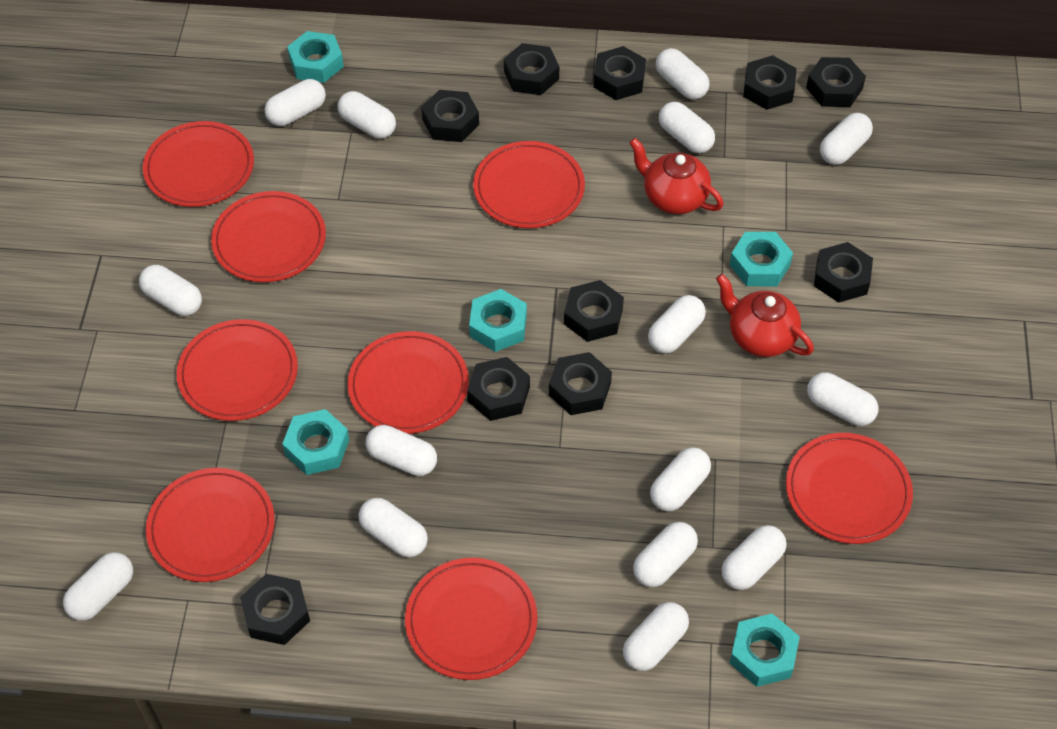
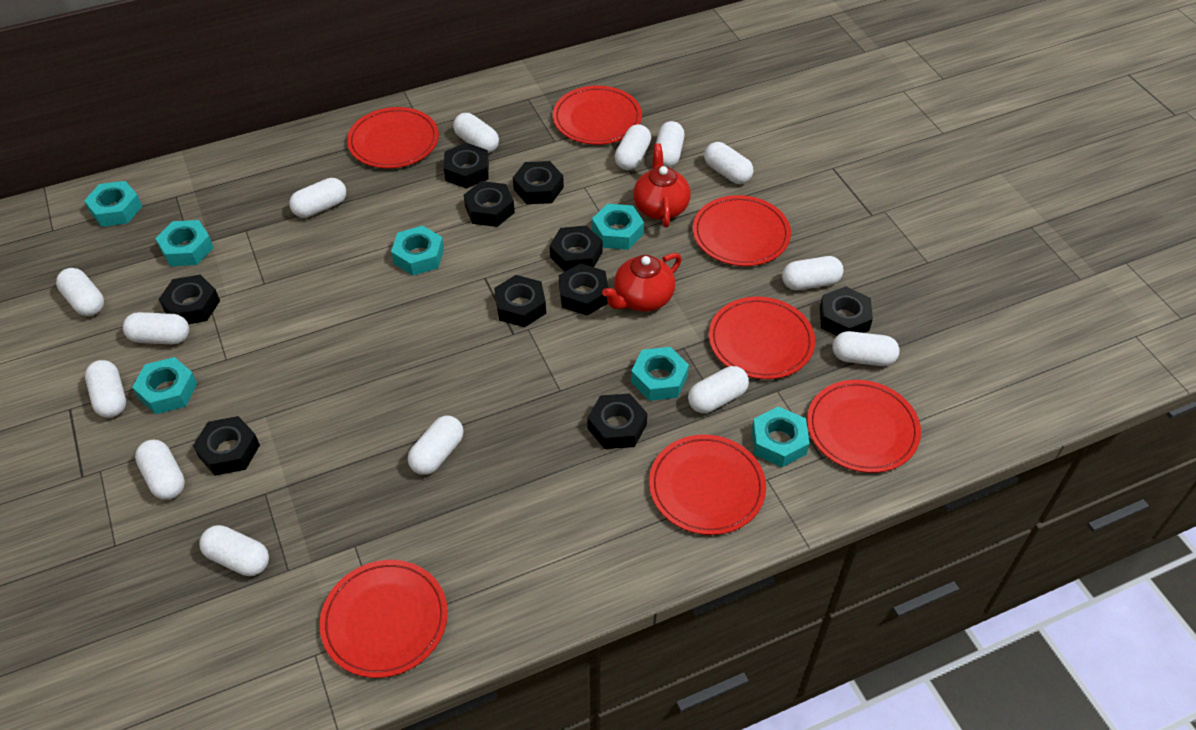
red plate: [143,121,254,207] [146,468,275,582] [176,319,298,421] [211,191,326,282] [348,331,469,434] [405,558,538,680] [473,141,585,228] [786,433,913,544] = 8 -> [320,560,448,678] [347,107,439,168] [553,86,642,145] [649,435,766,535] [693,195,791,266] [709,297,815,379] [807,380,921,473] = 7
turquoise nut: [282,409,349,475] [287,31,344,83] [469,289,527,352] [730,232,793,286] [730,613,800,687] = 5 -> [84,181,142,227] [132,357,197,414] [155,220,214,266] [391,226,444,276] [592,204,644,250] [631,347,689,401] [752,406,810,467] = 7
white capsule: [63,552,133,621] [139,265,202,316] [265,79,326,126] [338,91,396,139] [359,498,428,557] [366,425,437,476] [623,602,689,671] [633,522,698,587] [648,295,706,354] [650,447,711,511] [656,48,709,100] [659,102,715,153] [721,525,786,590] [807,372,879,426] [820,113,873,165] = 15 -> [56,268,104,316] [85,360,126,418] [123,312,189,344] [135,440,185,500] [199,525,269,576] [289,178,346,218] [408,416,464,475] [453,113,499,153] [615,124,651,170] [656,121,685,168] [688,366,749,413] [704,142,753,184] [782,256,844,290] [832,331,899,366] = 14

